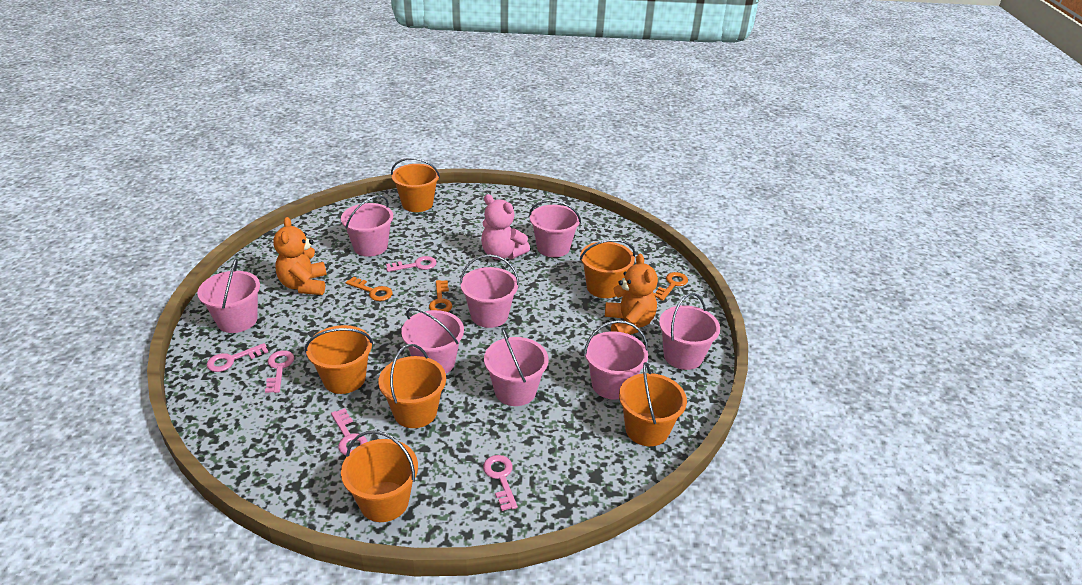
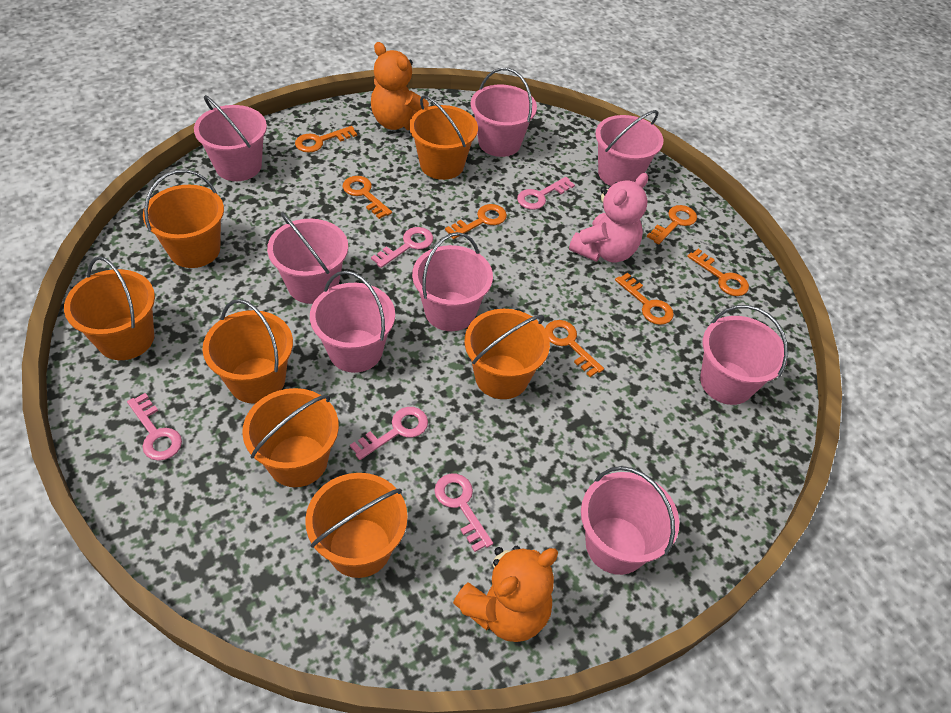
orange bucket: [305,325,373,394] [341,430,418,522] [378,344,446,428] [391,158,440,212] [580,239,635,298] [619,362,687,446] = 6 -> [64,256,155,360] [143,169,224,268] [202,299,293,404] [242,388,339,487] [305,473,408,578] [409,95,478,180] [464,309,550,399] = 7
orange key: [346,276,393,301] [429,280,452,312] [654,272,688,301] = 3 -> [295,126,357,153] [343,176,392,219] [445,204,507,239] [545,320,604,377] [615,273,674,325] [647,205,697,245] [687,249,749,296] = 7

